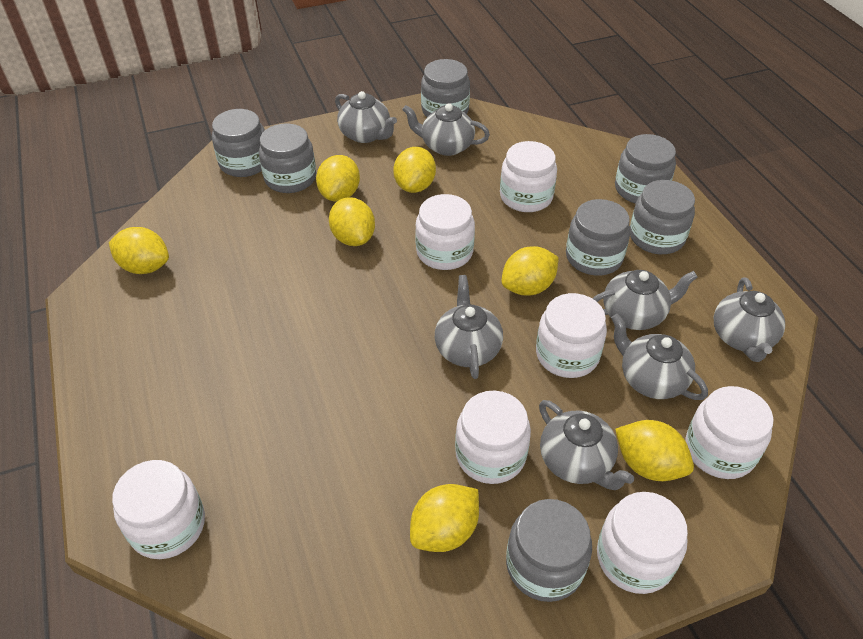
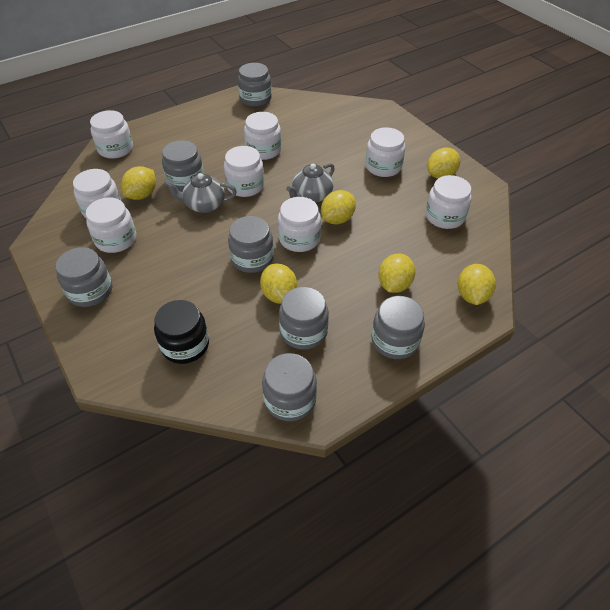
black jar: none = 0 -> [154,300,209,364] = 1
grey teapot: [335,91,397,143] [402,103,490,156] [435,275,503,379] [539,400,634,490] [592,270,698,330] [611,314,708,400] [714,278,785,362] = 7 -> [164,173,237,213] [286,163,335,203] = 2
white jar: [112,460,205,559] [415,194,475,270] [455,391,531,484] [500,141,557,212] [536,293,607,378] [597,492,688,594] [685,386,774,479] = 7 -> [73,169,121,219] [86,197,136,253] [90,110,133,159] [224,146,264,197] [244,112,281,160] [278,197,321,252] [366,127,405,177] [426,175,472,229] = 8
yellow lemon: [109,227,169,274] [316,155,360,202] [329,197,375,246] [393,147,436,193] [410,484,479,552] [502,246,559,296] [615,420,694,481] = 7 -> [121,166,156,200] [260,264,297,304] [321,190,356,224] [378,253,415,293] [427,148,460,179] [458,264,496,305] = 6

